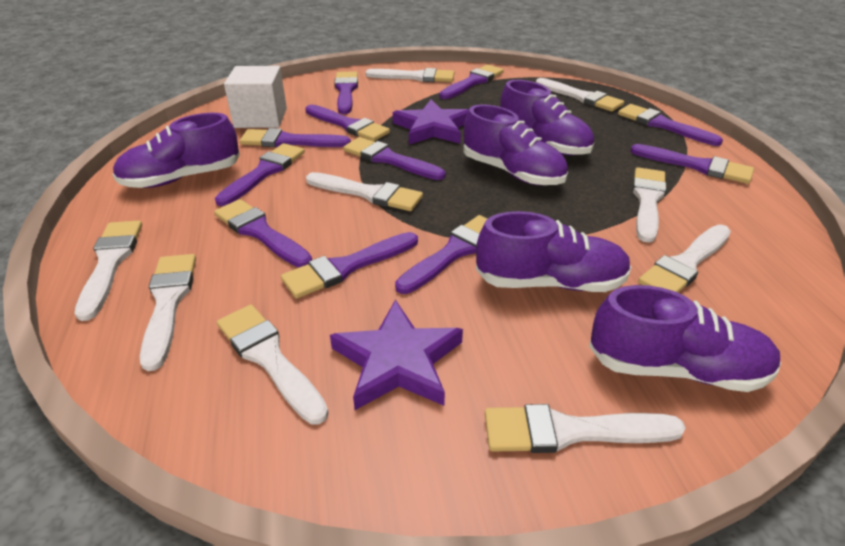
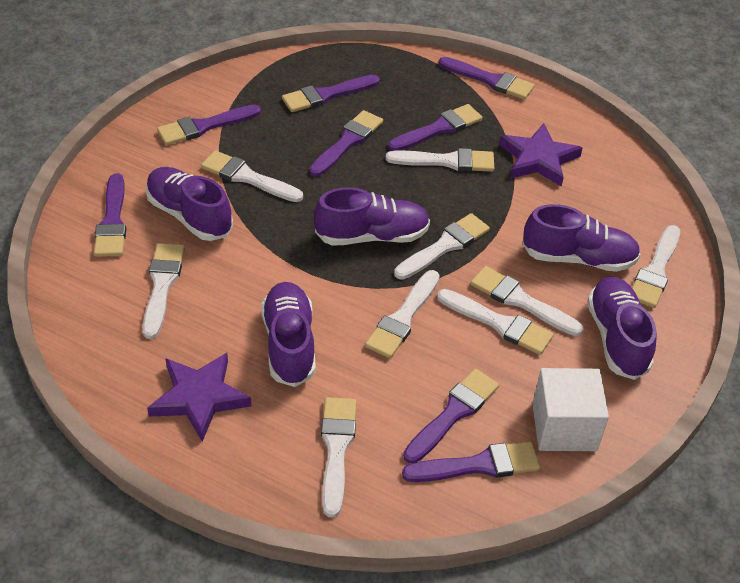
purple brush: [214,199,312,268] [215,143,305,206] [240,128,351,147] [281,232,418,298] [305,105,390,141] [334,71,358,114] [343,137,445,180] [395,215,487,294] [439,64,504,99] [618,104,723,146] [630,144,754,184] = 11 -> [94,173,126,257] [157,105,261,145] [282,75,380,112] [309,110,383,177] [388,104,482,151] [402,441,540,482] [403,369,499,463] [439,57,535,100] = 8

